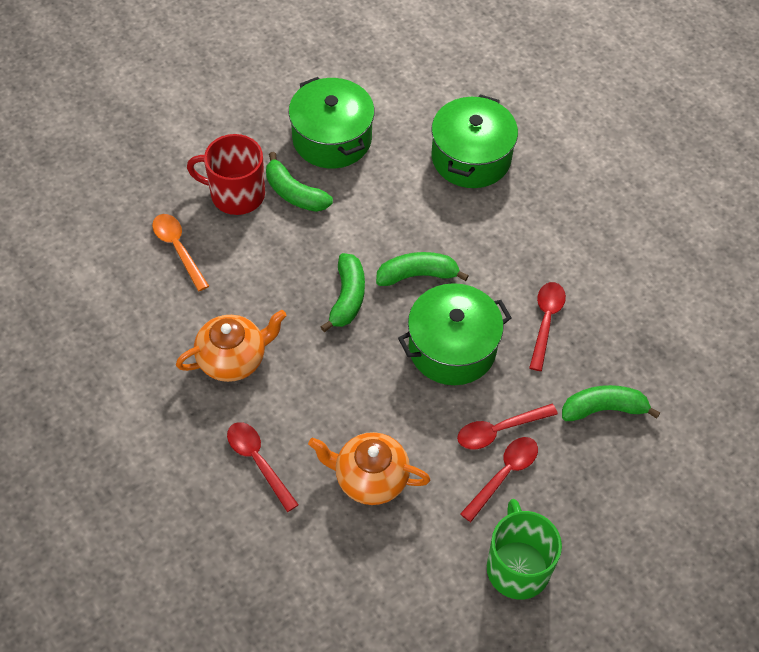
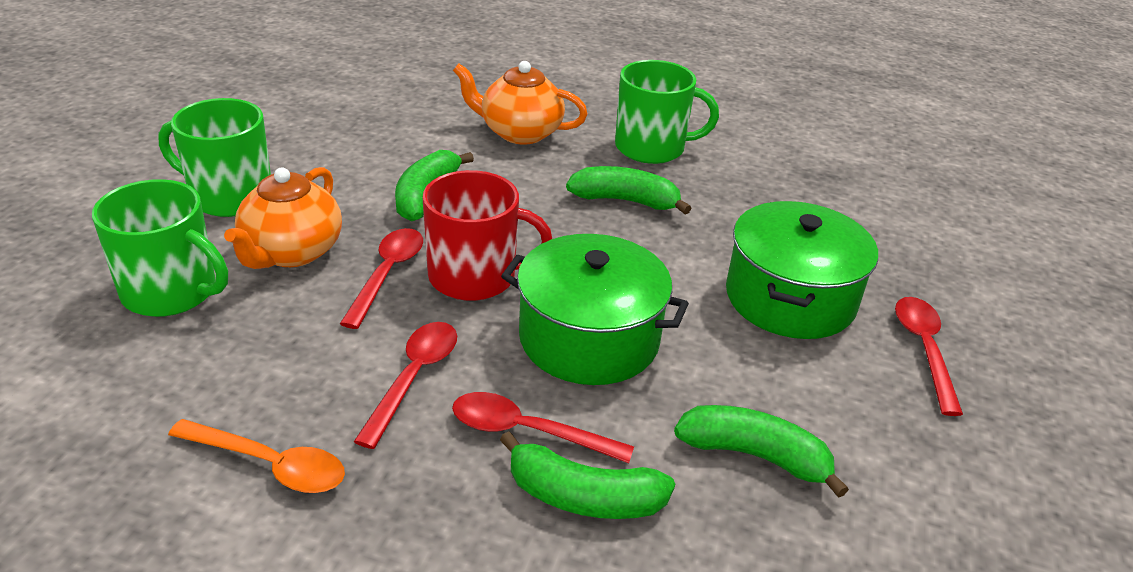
green mug: [487,499,562,600] = 1 -> [92,179,228,317] [158,98,271,217] [615,60,719,164] = 3
green pot: [289,77,375,168] [398,283,512,385] [431,95,518,188] = 3 -> [501,234,689,385] [726,201,878,339] = 2

